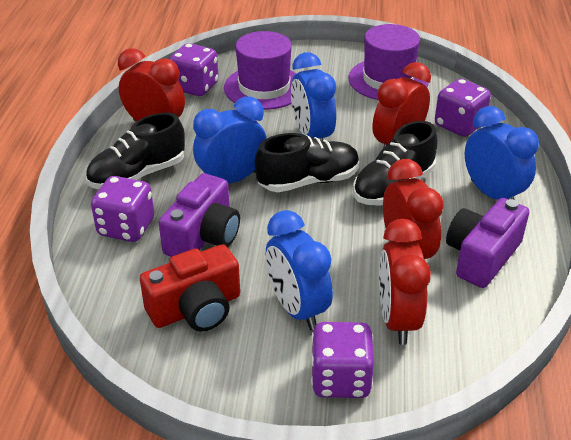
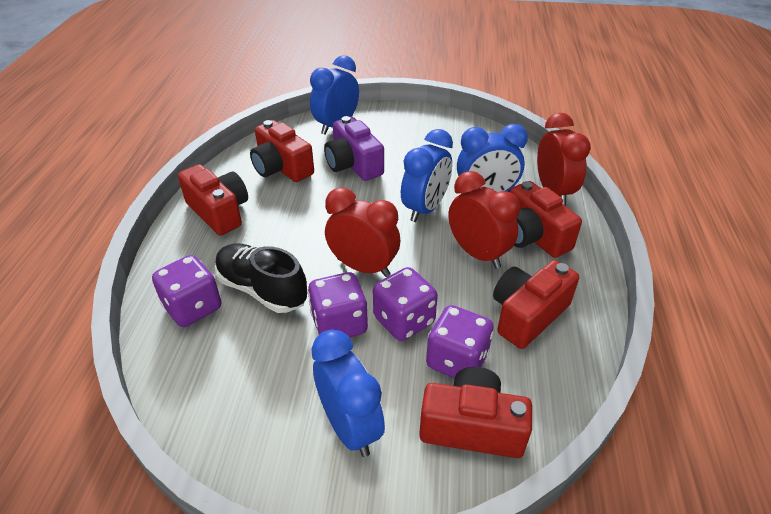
black shoe: [86,113,185,189] [255,133,359,192] [353,121,438,206] = 3 -> [215,244,308,313] = 1
purple camera: [159,173,240,257] [446,198,529,288] = 2 -> [324,116,384,181] = 1
purple hat: [224,31,297,110] [348,24,429,100] = 2 -> none = 0
red camera: [140,244,240,332] = 1 -> [178,164,248,235] [250,120,314,182] [419,367,532,458] [493,260,579,349] [510,181,582,258] = 5
red clock: [118,48,185,121] [372,62,431,148] [379,219,431,345] [383,159,444,259] = 4 -> [325,188,400,277] [448,171,520,269] [537,113,591,206] = 3

